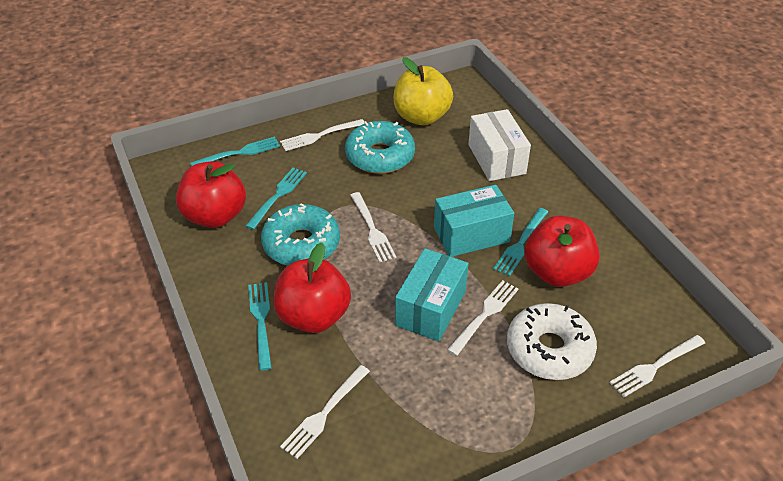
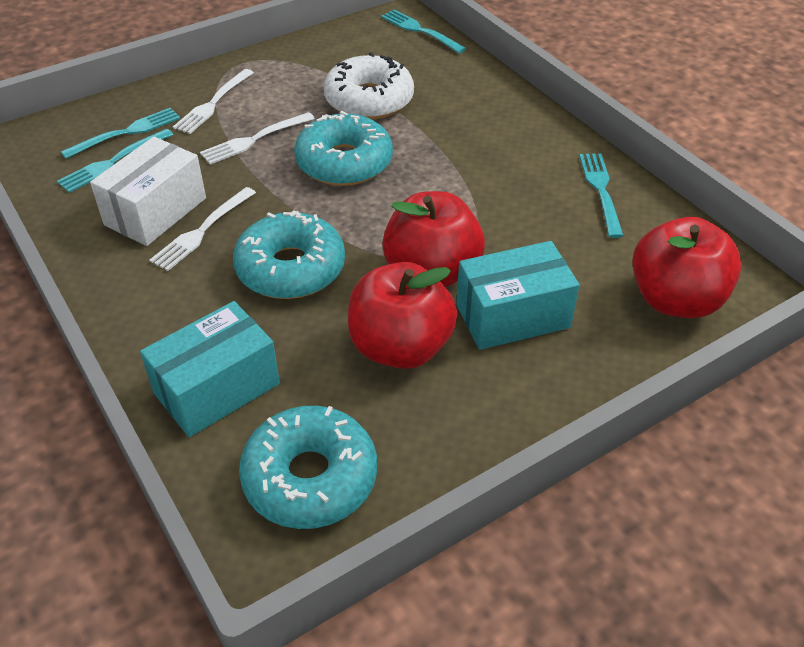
turquoise donut: [261,203,340,266] [345,121,415,174] = 2 -> [233,210,345,299] [239,406,377,529] [294,111,393,186] = 3
white fork: [280,119,364,151] [280,365,370,459] [350,192,396,263] [447,280,519,356] [609,335,705,397] = 5 -> [149,187,256,271] [173,69,254,134] [200,112,315,165] = 3
yellow apple: [394,57,453,125] = 1 -> none = 0

